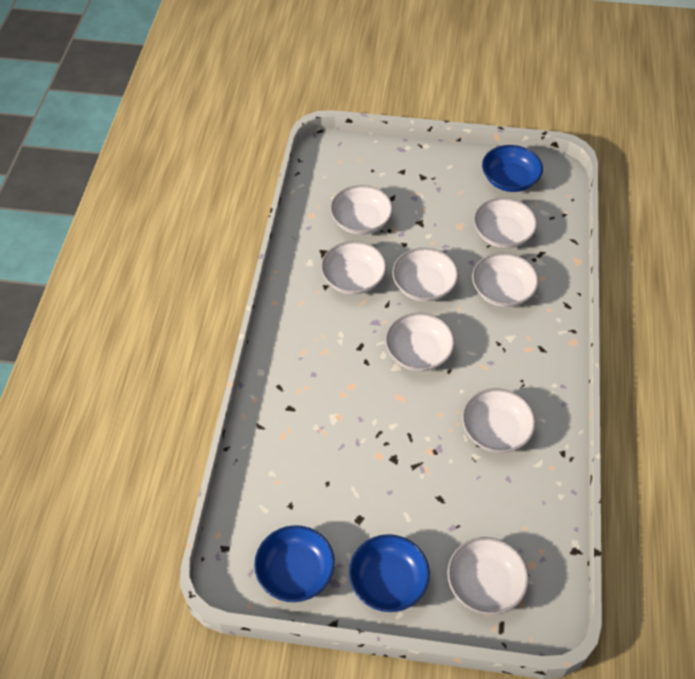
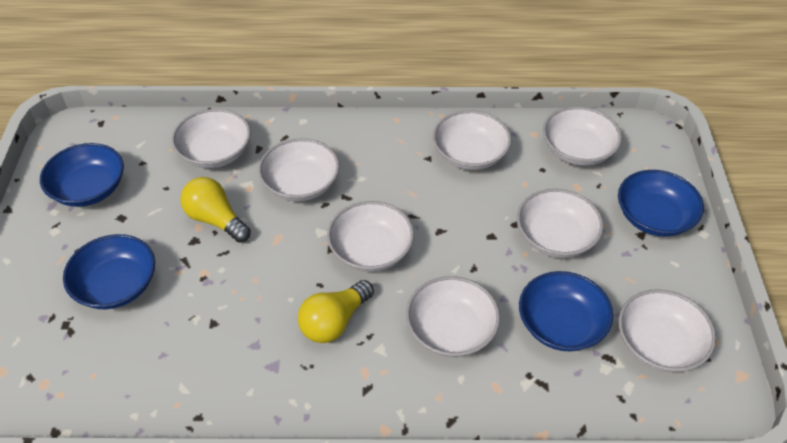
blue bowl: [254,525,335,602] [349,534,430,612] [482,145,543,192] = 3 -> [40,143,124,207] [63,234,155,309] [519,271,613,351] [618,170,704,236] = 4
yellow light bulb: none = 0 -> [180,177,251,243] [298,280,374,343] = 2

